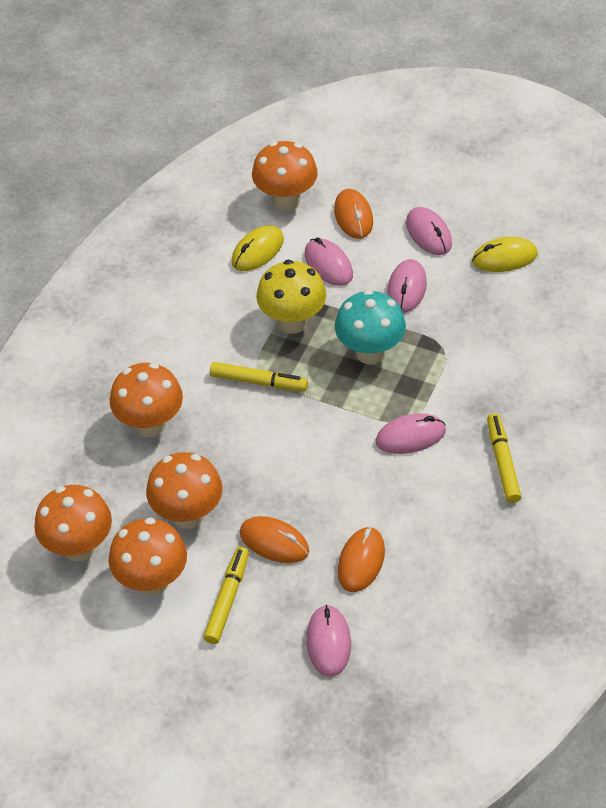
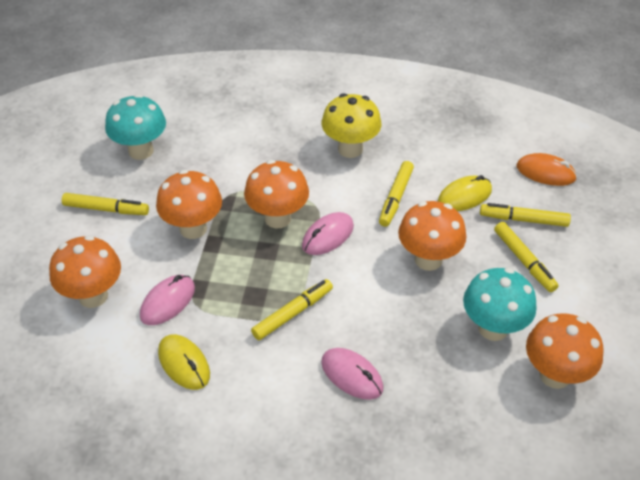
orange mouse: [240,516,309,563] [334,189,373,239] [338,527,385,592] = 3 -> [517,153,577,186] = 1
pink mouse: [304,238,353,286] [306,604,351,677] [376,413,446,454] [387,259,427,313] [406,207,452,255] = 5 -> [140,275,195,325] [302,212,354,255] [321,348,383,400] = 3
turquoise mushroom: [335,290,406,364] = 1 -> [105,94,166,160] [463,268,537,341] = 2
yellow marker: [203,547,249,644] [210,362,308,391] [487,413,521,503] = 3 -> [62,193,149,215] [251,279,333,340] [379,161,414,227] [480,203,571,227] [494,222,559,292] = 5

